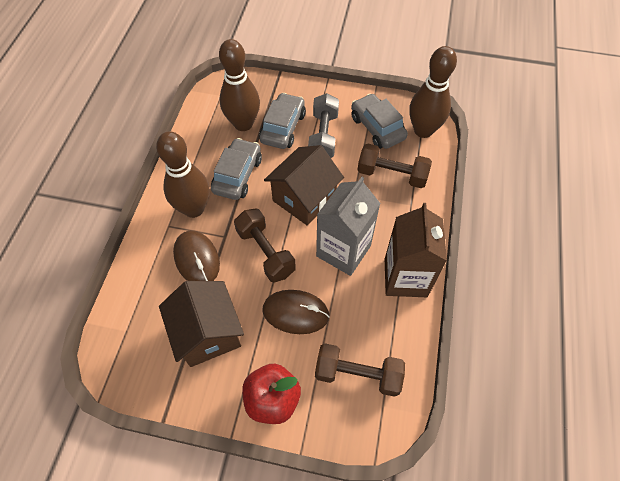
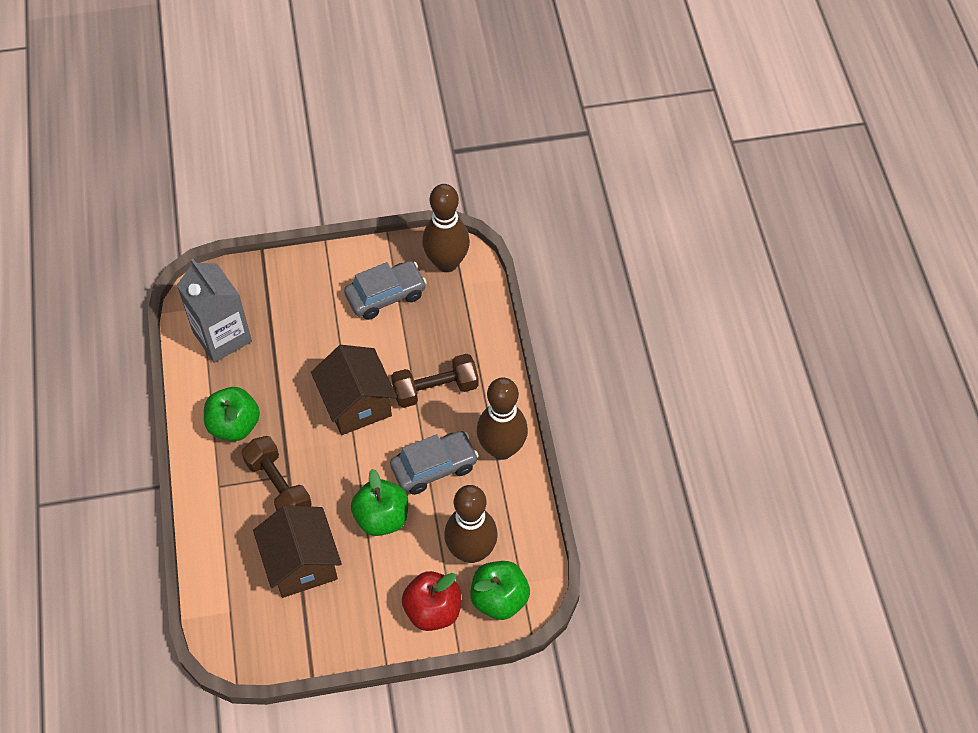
brown carton: [385,203,447,297] = 1 -> none = 0
brown dumbbell: [234,208,296,283] [315,343,405,397] [357,144,432,188] = 3 -> [242,436,312,511] [391,354,479,408] = 2
brown mouse: [173,231,220,281] [263,290,330,334] = 2 -> none = 0
green apple: none = 0 -> [204,387,260,441] [351,469,408,536] [470,561,530,620] = 3
grey car: [211,138,262,200] [259,93,306,149] [351,93,408,149] = 3 -> [344,261,427,320] [390,431,479,495] = 2
grey dumbbell: [308,93,339,158] = 1 -> none = 0

